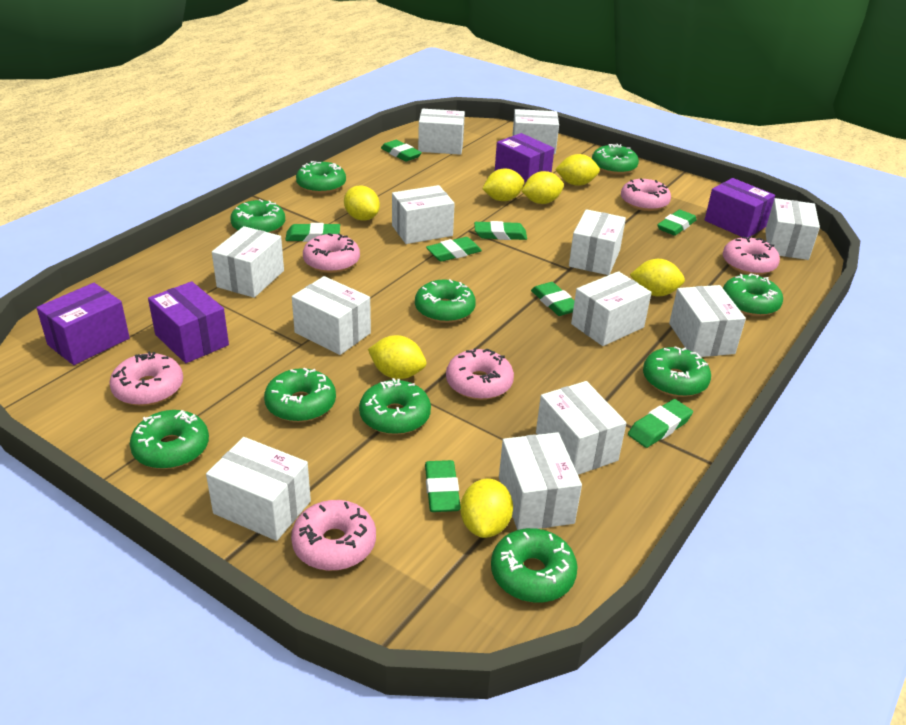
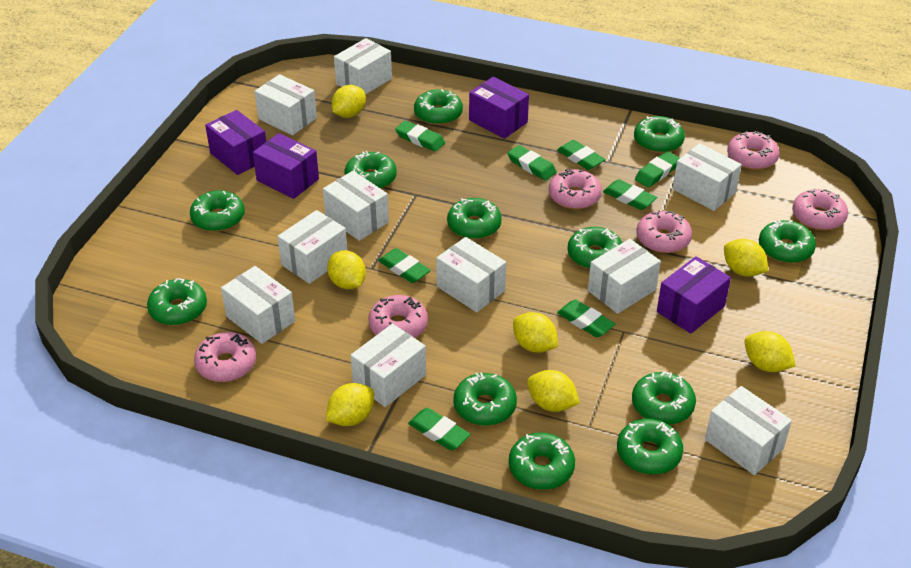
green donut: [130,410,209,469] [230,199,285,233] [264,368,336,422] [296,161,346,194] [359,378,431,435] [415,279,476,323] [491,528,578,603] [592,144,639,174] [643,346,711,397] [723,273,783,316] = 10 -> [147,278,207,325] [190,190,245,232] [344,151,397,189] [414,89,463,125] [447,198,502,239] [454,372,517,426] [509,432,575,490] [568,227,622,269] [617,419,683,475] [632,372,696,425] [634,116,685,153] [759,220,816,263] = 12
white box: [206,437,311,541] [212,226,284,298] [292,276,371,355] [392,185,455,244] [418,109,465,155] [499,432,582,530] [512,109,559,154] [536,381,627,475] [569,209,626,275] [571,271,652,346] [669,285,746,357] [765,198,820,260] = 12 -> [221,266,295,344] [254,74,317,135] [277,210,348,284] [323,171,389,241] [334,38,392,95] [351,324,426,407] [436,237,506,312] [588,239,661,314] [673,143,742,211] [705,386,792,475] = 10

